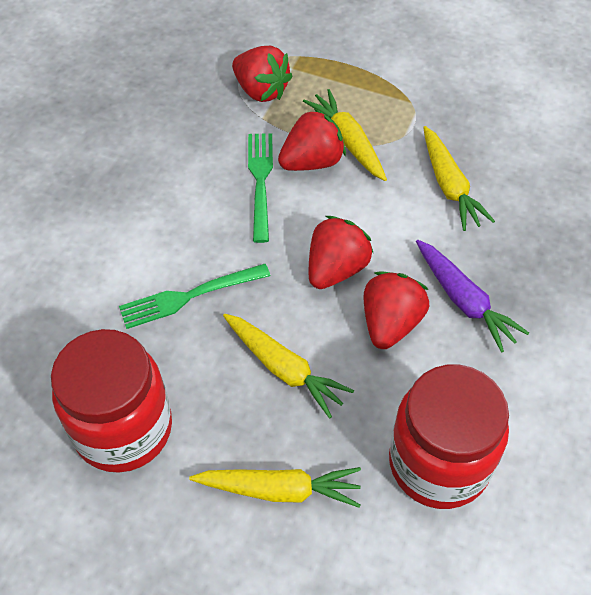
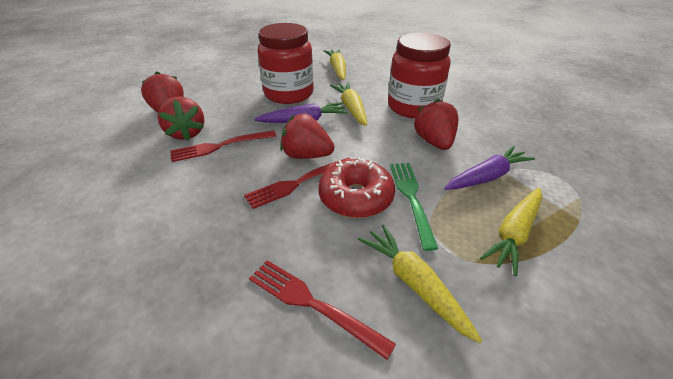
green fork: [119,264,271,329] [248,133,273,243] = 2 -> [390,163,438,251] = 1
purple carrot: [416,240,529,353] = 1 -> [254,102,348,123] [444,146,535,190] = 2
red donut: none = 0 -> [318,157,395,218] = 1
red fork: none = 0 -> [170,130,276,162] [244,158,350,209] [249,260,396,360] = 3

